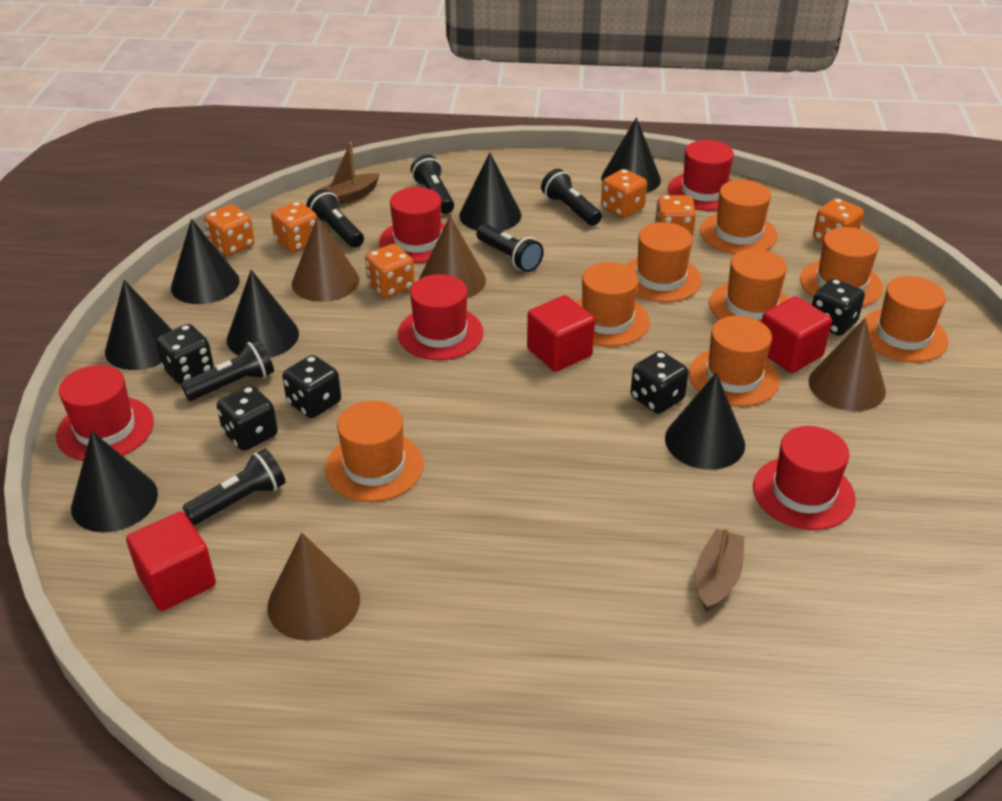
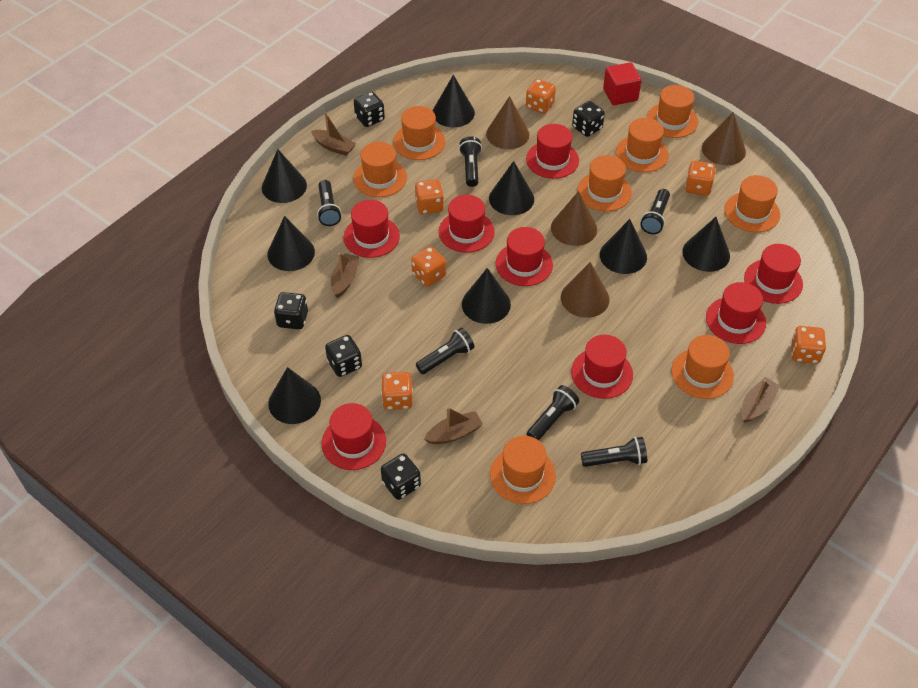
black cone: [71,431,158,533] [105,280,172,370] [171,219,240,304] [227,270,299,358] [459,153,521,231] [601,117,661,193] [665,372,745,470] = 7 -> [262,149,307,203] [267,216,315,271] [268,367,321,424] [433,75,475,127] [462,268,511,324] [489,161,534,215] [600,219,647,274] [682,217,730,272] = 8
brown boat: [316,142,380,205] [696,527,745,612] = 2 -> [311,113,356,156] [331,253,359,298] [424,407,483,444] [742,377,780,423] = 4
red cube: [126,512,216,611] [527,295,595,372] [762,296,832,373] = 3 -> [603,63,641,105] = 1
red hat: [56,365,154,461] [379,187,445,263] [398,274,483,360] [668,140,734,211] [753,426,856,530] = 5 -> [322,403,386,470] [343,200,400,258] [439,195,495,253] [496,227,553,286] [526,124,579,179] [571,335,633,399] [706,282,766,344] [744,244,803,304] = 8

